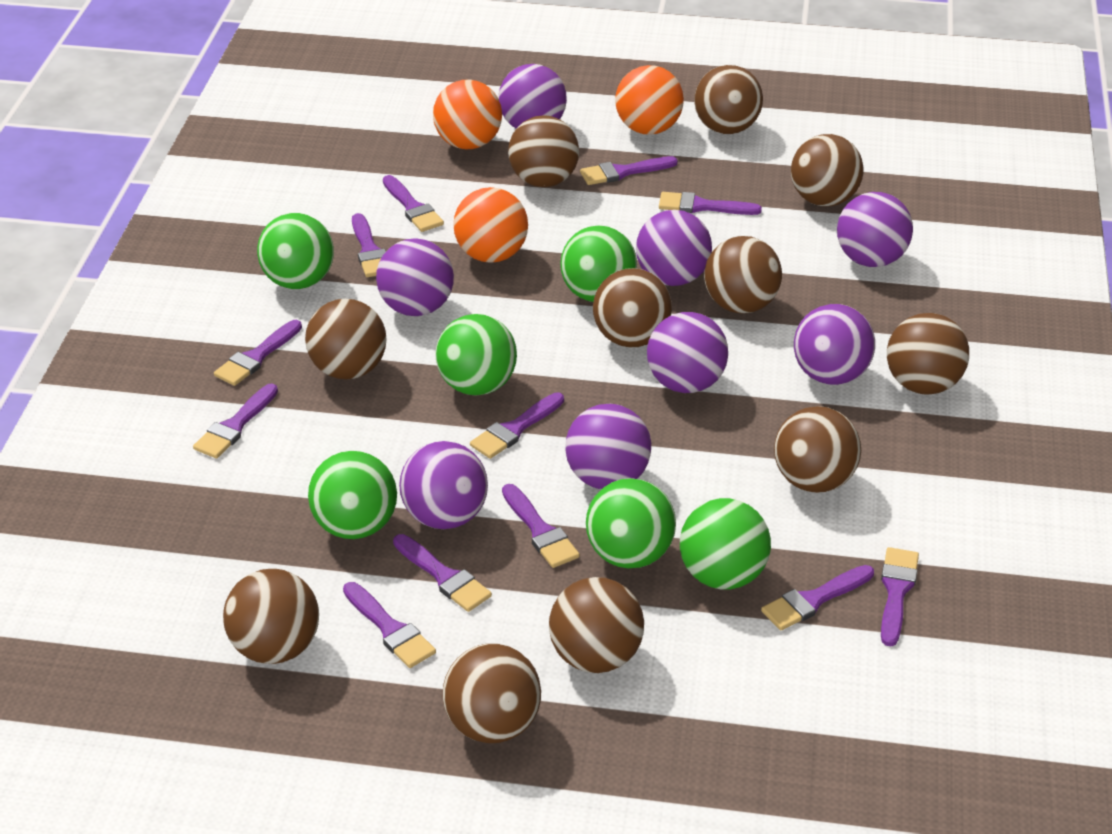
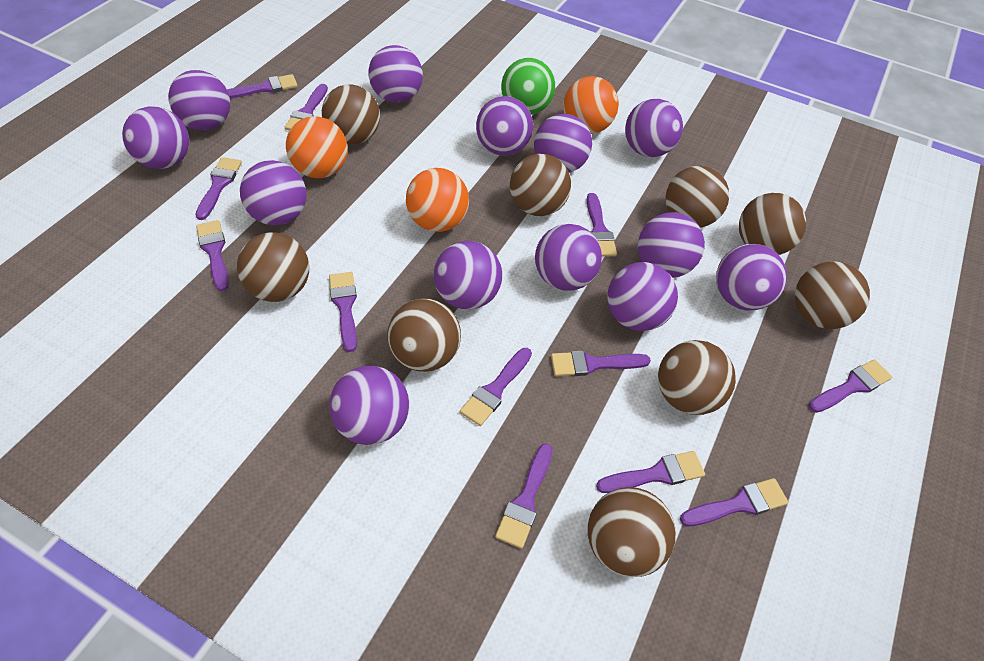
brown ball: [223,569,319,664] [305,299,386,379] [443,644,541,743] [508,116,579,187] [549,577,644,673] [593,268,672,347] [694,65,763,134] [704,236,782,314] [774,406,861,493] [791,134,864,206] [887,313,969,394] = 11 -> [237,232,309,302] [322,84,380,144] [387,298,461,372] [510,154,571,216] [588,487,676,577] [658,340,736,415] [666,166,729,228] [739,193,806,255] [795,261,870,329] = 9
green ball: [257,213,334,289] [308,451,397,539] [435,314,517,396] [560,225,637,302] [586,478,676,568] [680,498,771,589] = 6 -> [501,58,555,115] = 1
purple ball: [376,238,454,316] [399,441,488,529] [498,64,567,128] [565,404,651,489] [636,210,712,286] [647,312,728,393] [794,304,875,385] [837,192,913,267] = 8 -> [122,106,189,169] [168,70,230,130] [240,160,306,225] [329,366,409,445] [368,45,423,103] [434,241,502,310] [476,96,533,156] [534,114,592,173] [535,224,602,291] [607,262,678,331] [625,99,683,157] [638,212,705,278] [716,244,787,311] = 13

